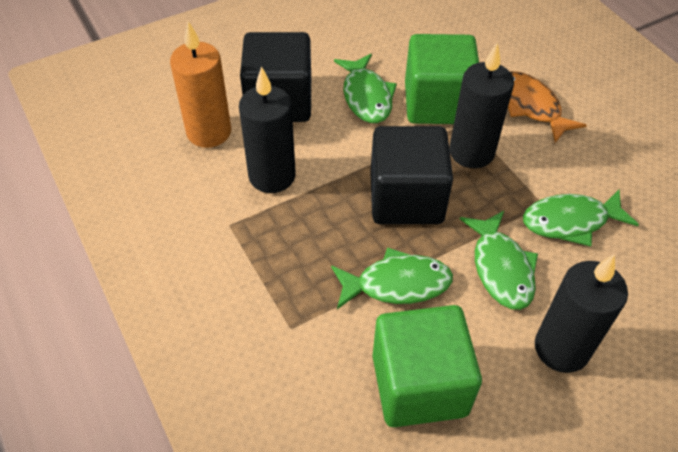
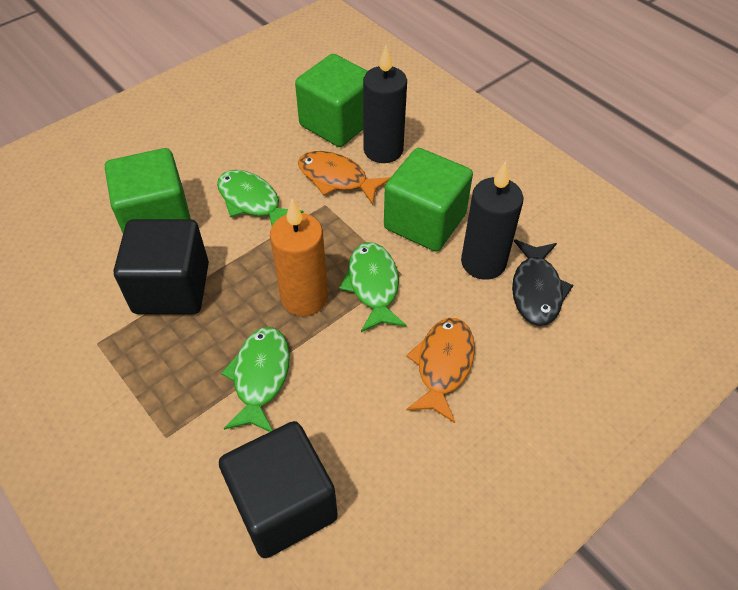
black candle: [239,66,296,193] [449,42,514,168] [535,254,628,373] = 3 -> [363,45,407,163] [461,161,524,280] = 2
black fish: none = 0 -> [512,240,573,326] = 1
green cube: [373,305,482,427] [405,34,479,124] = 2 -> [105,148,191,233] [295,54,368,147] [384,148,473,251] = 3
green fish: [331,247,453,309] [334,54,397,123] [460,211,538,310] [523,190,639,246] = 4 -> [217,170,304,226] [221,327,290,432] [339,242,407,332] = 3
orange fish: [508,71,587,143] = 1 -> [298,151,391,205] [406,318,475,423] = 2

